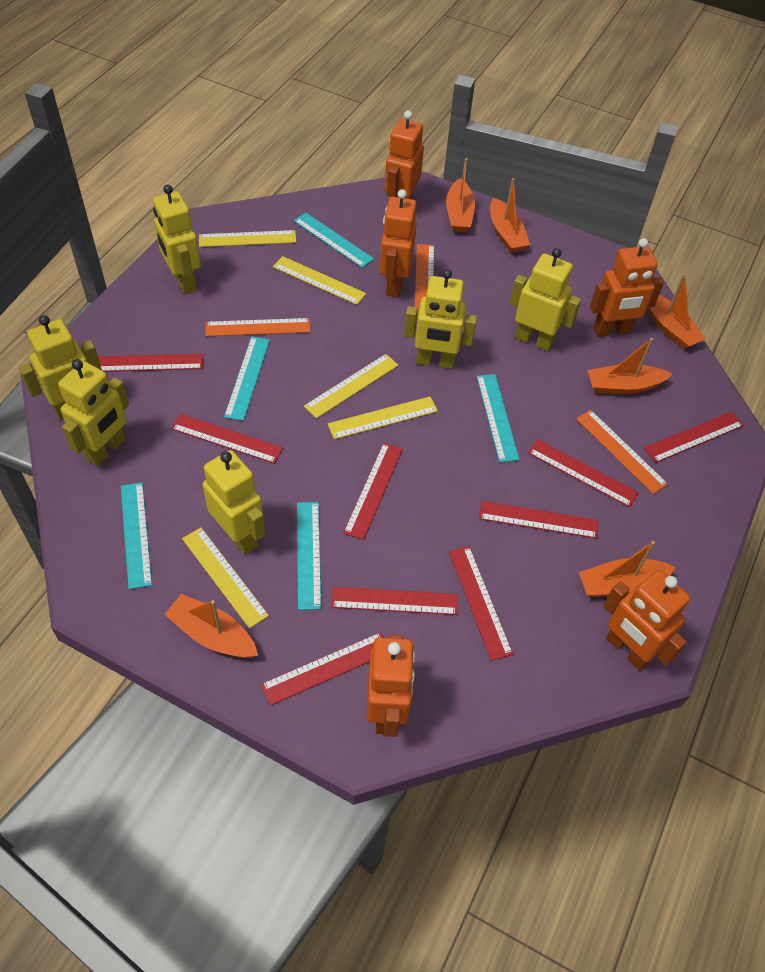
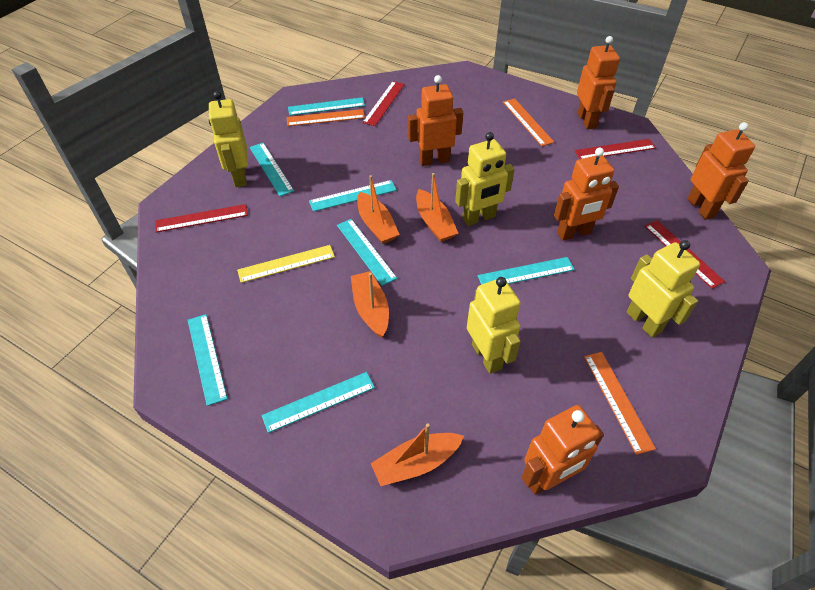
orange boat: [164,594,258,658] [446,158,475,232] [490,178,530,253] [579,541,676,597] [587,338,672,394] [647,274,706,349] = 6 -> [351,271,389,338] [357,175,400,244] [371,424,464,486] [416,173,458,242] = 4
red ruler: [98,354,203,372] [171,414,283,464] [261,632,384,706] [331,587,458,615] [343,443,403,540] [449,546,513,661] [479,501,598,539] [528,439,639,507] [644,411,744,463] = 9 -> [155,204,248,232] [362,81,405,126] [574,139,656,159] [645,220,725,289] = 4
turquoise ruler: [121,482,152,589] [224,337,270,421] [294,213,374,268] [297,502,321,610] [477,374,520,462] = 5 -> [188,314,228,406] [250,143,294,196] [262,372,375,433] [288,97,365,116] [309,180,397,212] [337,219,397,286] [478,257,575,285] = 7
yellow robot: [19,315,102,420] [58,359,129,467] [153,185,201,294] [202,450,266,554] [404,269,477,369] [510,248,581,351] = 6 -> [209,91,248,187] [455,132,515,226] [467,277,521,374] [627,240,700,338] = 4
yellow ruler: [182,527,269,628] [199,230,296,247] [273,256,366,305] [304,354,399,419] [328,397,438,439] = 5 -> [237,245,335,283] = 1

